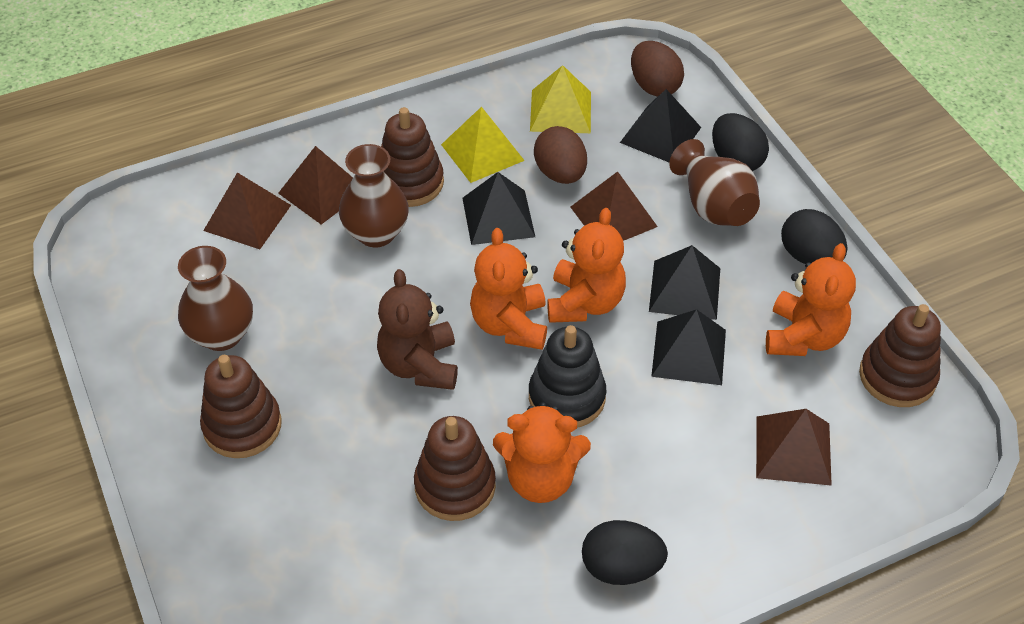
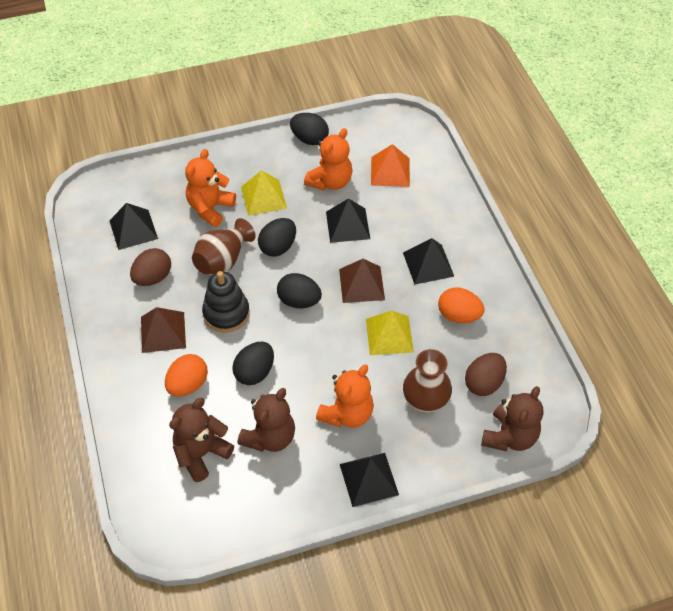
black egg: [582,520,668,585] [712,113,769,171] [781,209,848,264] = 3 -> [232,342,274,385] [258,218,296,257] [277,273,322,308] [290,113,329,145] = 4
brown pyramid: [203,173,291,249] [278,146,353,225] [571,171,658,241] [756,409,832,486] = 4 -> [141,307,186,353] [339,259,385,303] = 2
brown stacking toy: [200,355,282,458] [381,107,444,207] [414,416,496,521] [859,304,941,407] = 4 -> none = 0
brown teddy bear: [377,269,458,390] = 1 -> [169,398,234,482] [237,388,295,452] [481,386,544,452] = 3
brown vase: [178,246,253,351] [339,144,409,247] [669,139,760,226] = 3 -> [192,218,256,274] [403,349,452,413] = 2
orange egg: none = 0 -> [165,354,208,396] [438,287,484,323] = 2
orange pyramid: none = 0 -> [371,144,410,187] = 1
orange teddy bear: [470,228,547,350] [493,402,591,503] [547,208,626,323] [766,243,856,356] = 4 -> [185,149,236,227] [304,128,353,191] [316,364,374,428] = 3

